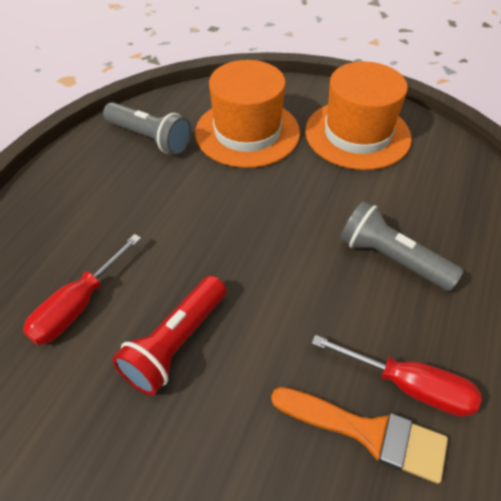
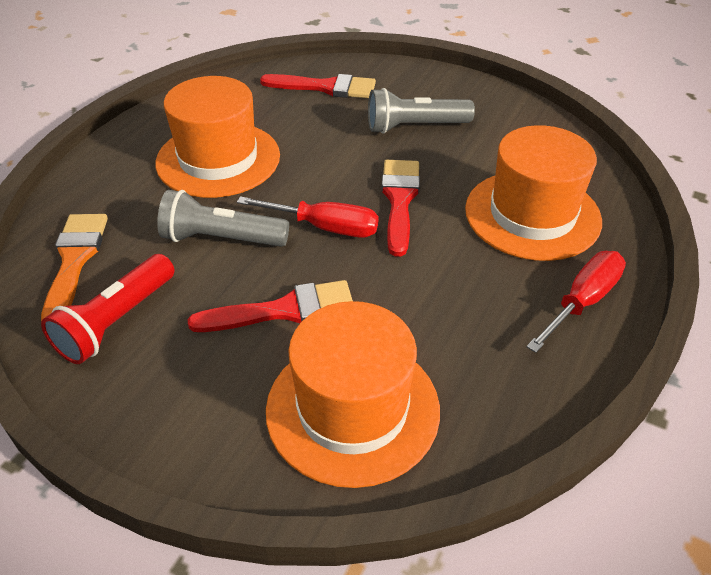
orange hat: [195,60,300,168] [305,62,412,170] = 2 -> [155,76,280,198] [266,301,440,488] [465,125,602,261] = 3
red brush: none = 0 -> [188,280,353,332] [260,74,376,98] [381,160,420,257] = 3

